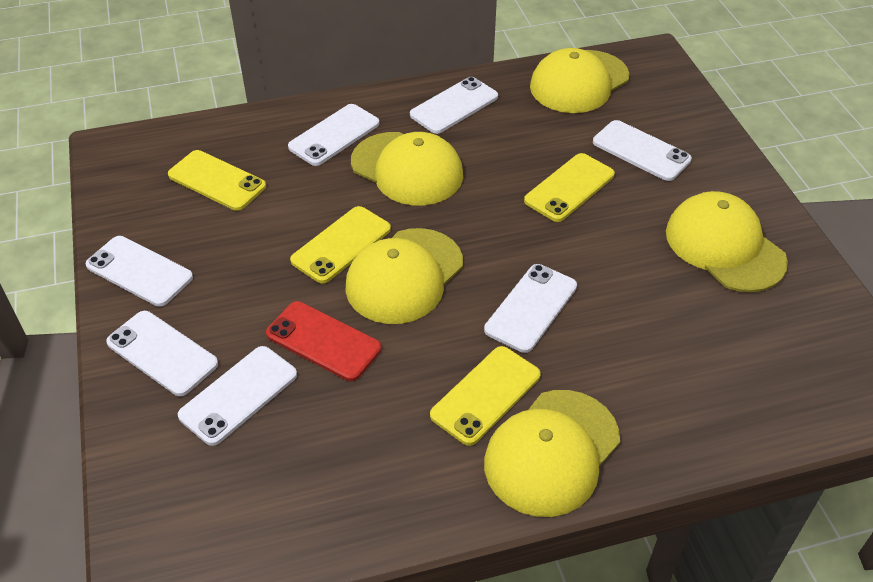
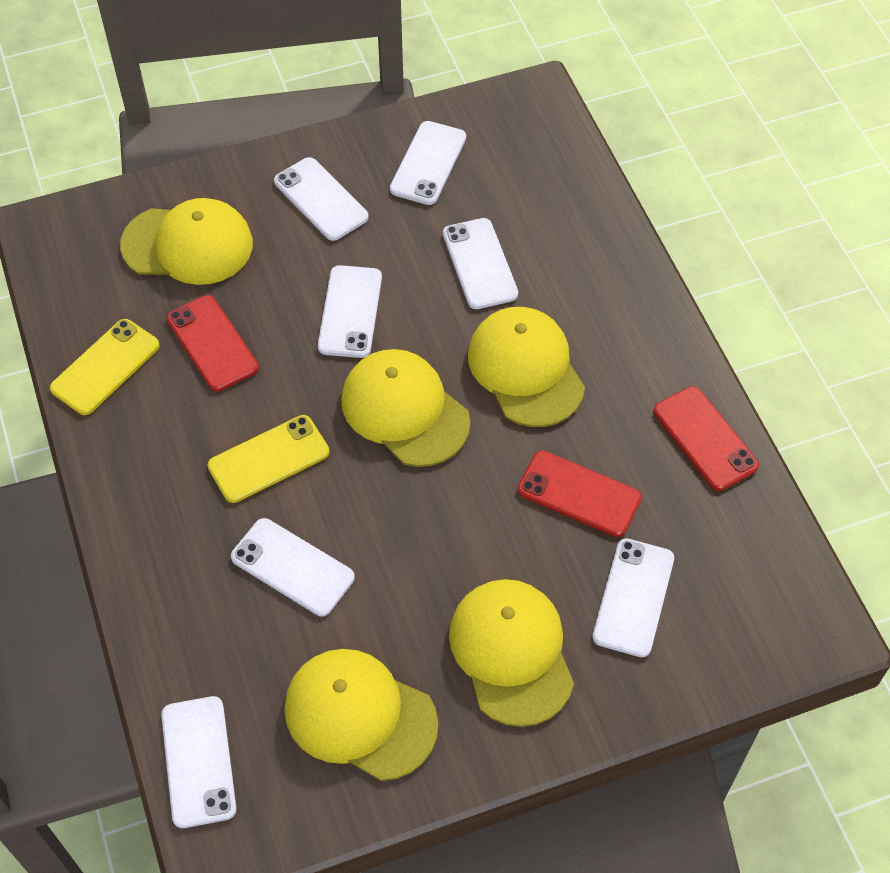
red phone: [266,301,382,381] = 1 -> [167,295,259,392] [518,451,642,537] [654,386,759,491] = 3
yellow phone: [168,150,266,211] [290,206,391,283] [430,346,541,446] [524,153,615,222] = 4 -> [50,319,160,415] [207,415,329,503] = 2

